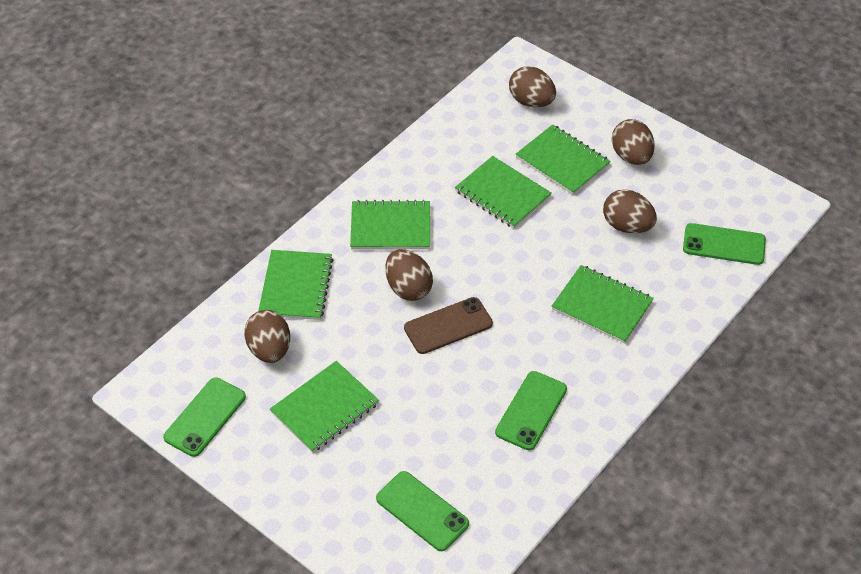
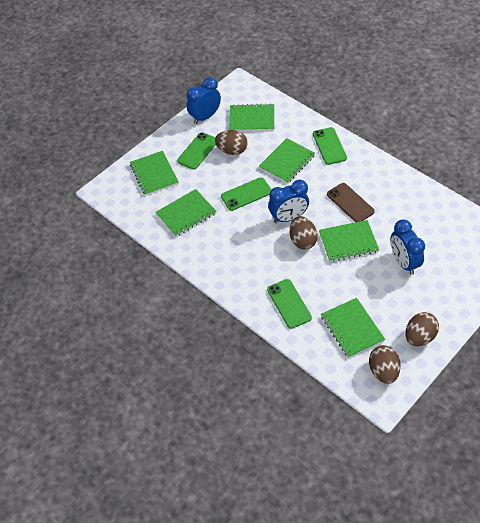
blue clock: none = 0 -> [186,77,221,124] [268,180,309,223] [390,219,425,275] = 3
brown egg: [244,310,290,363] [385,249,433,301] [509,66,556,108] [603,189,657,233] [612,119,655,165] = 5 -> [215,130,247,155] [290,216,318,250] [369,345,401,384] [405,312,439,346] = 4

